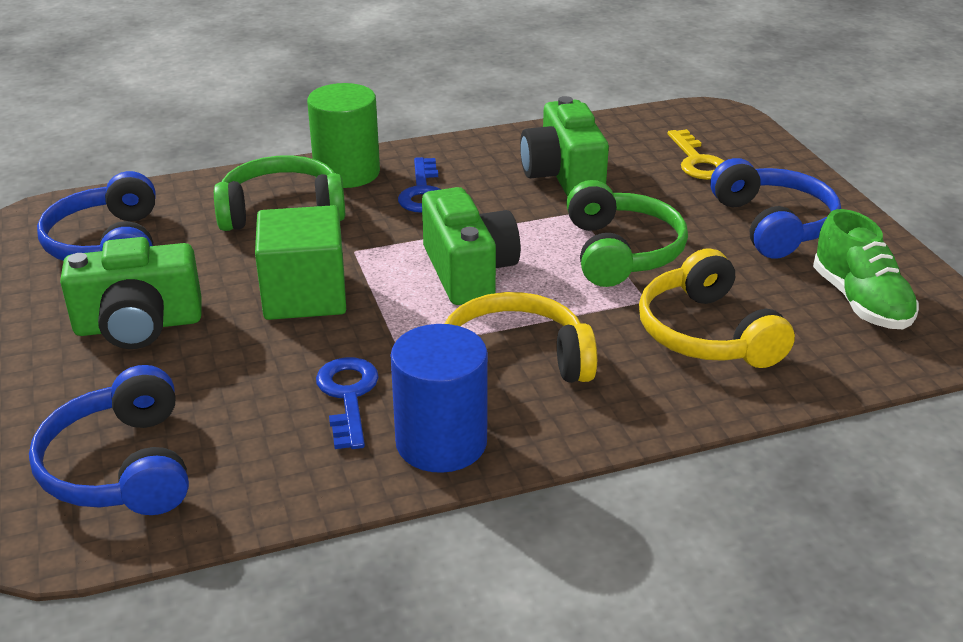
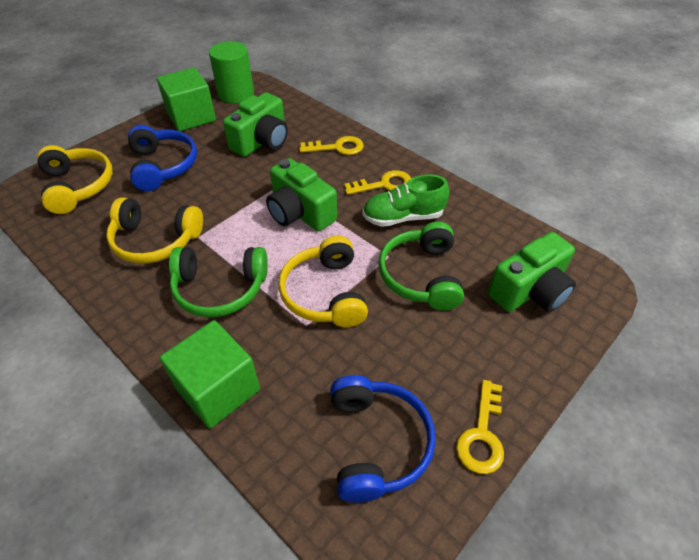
blue cylinder: [391,324,488,473] = 1 -> none = 0
blue headphones: [29,365,189,515] [37,171,156,261] [710,158,841,259] = 3 -> [128,125,197,191] [330,375,436,503] = 2
blue key: [316,357,379,449] [398,157,441,213] = 2 -> none = 0
green cube: [255,205,346,320] = 1 -> [157,68,216,131] [160,320,260,428] = 2
yellow headphones: [445,292,597,383] [639,248,795,368] = 2 -> [37,145,113,214] [106,197,203,264] [278,236,368,327] = 3
yellow key: [667,129,724,180] = 1 -> [299,136,364,155] [344,170,411,195] [456,380,504,474] = 3

